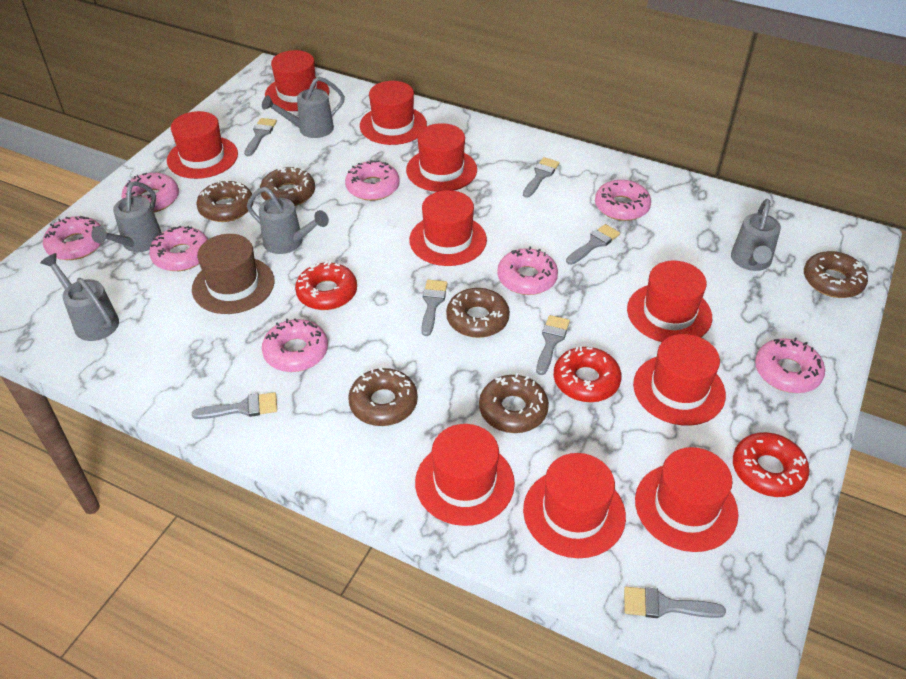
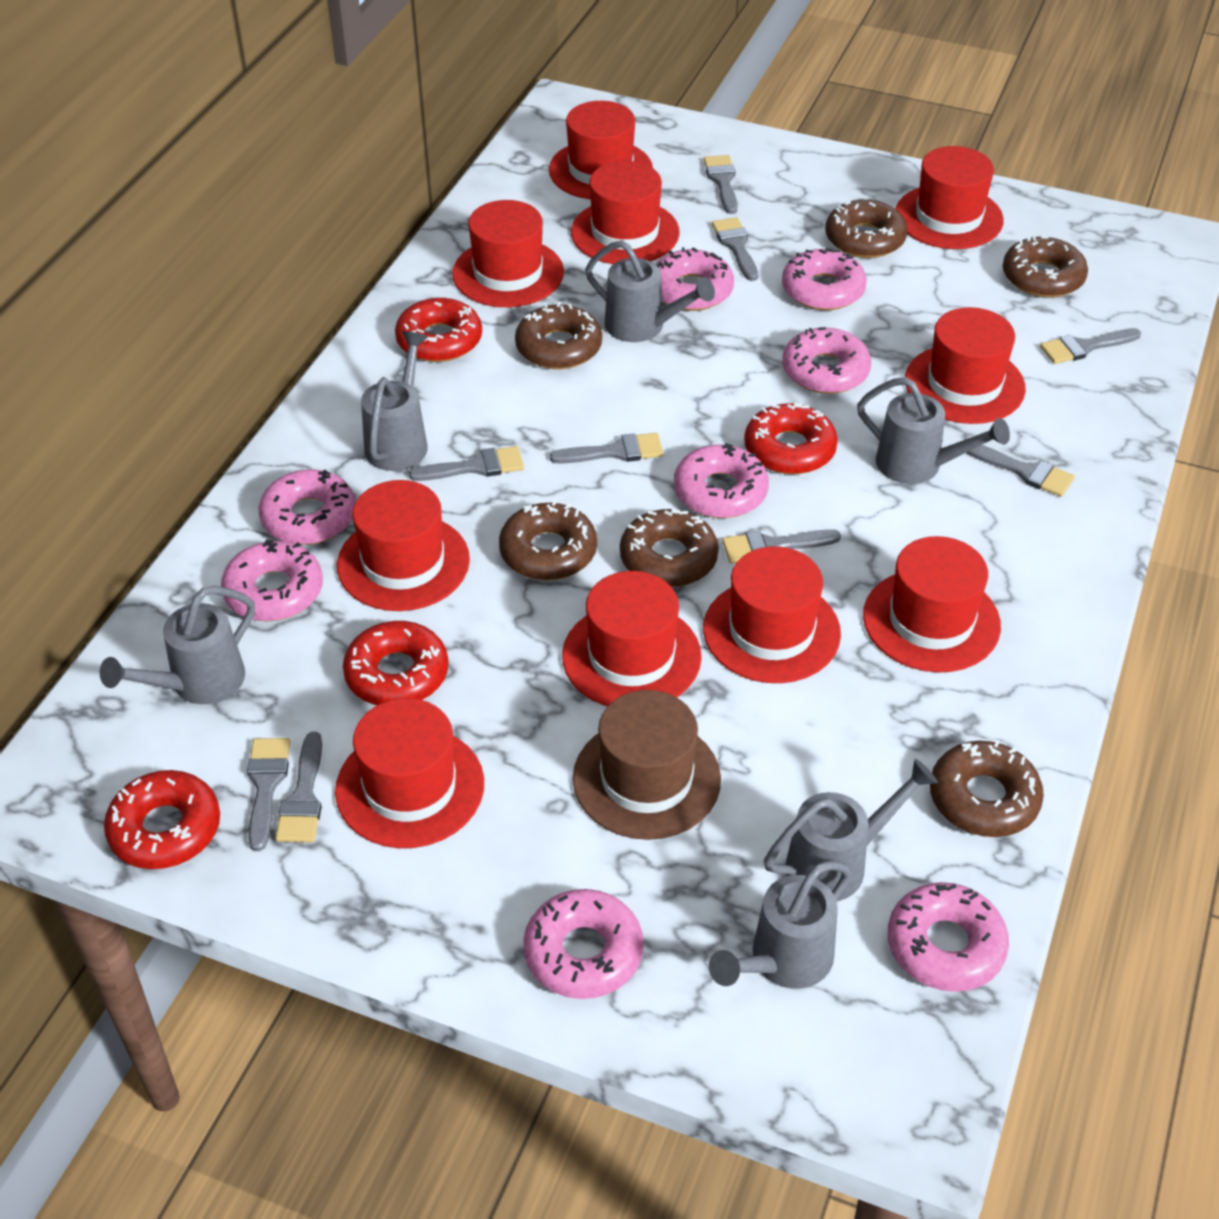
grey brush: [192,392,277,419] [244,118,277,156] [421,280,448,336] [523,157,560,198] [536,315,570,375] [566,224,620,265] [624,587,726,618] = 7 -> [247,738,290,851] [275,732,322,843] [409,446,524,481] [550,433,663,464] [704,155,738,214] [712,217,758,281] [722,529,841,564] [966,445,1075,497] [1040,328,1141,364] = 9
grey watering can: [40,253,119,341] [91,181,162,252] [247,187,329,254] [262,77,345,138] [731,199,781,271] = 5 -> [100,586,255,704] [361,331,428,471] [585,240,715,342] [709,861,851,989] [764,759,938,901] [857,377,1010,484] = 6
red donut: [295,261,357,310] [554,346,622,402] [733,432,809,497] = 3 -> [104,770,220,869] [343,621,449,705] [395,298,482,362] [744,403,838,474] = 4

